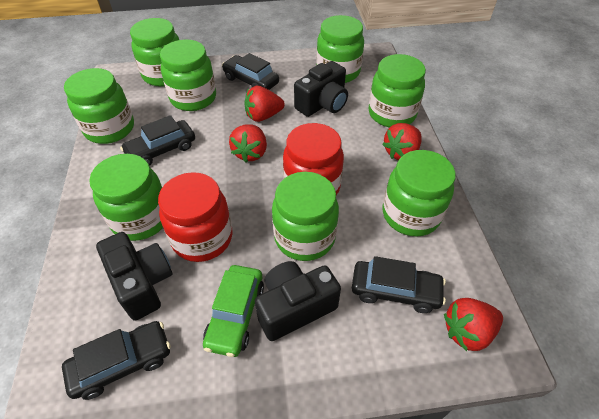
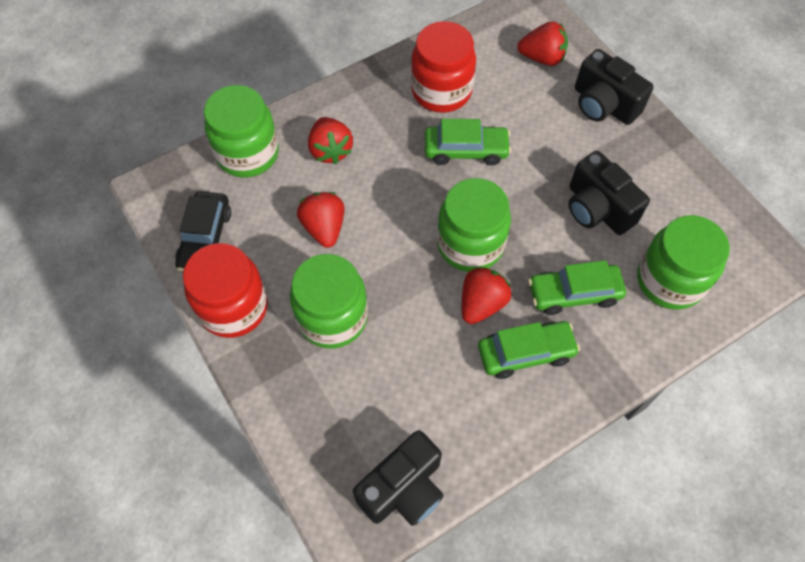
black car: [62,321,171,400] [120,115,195,166] [222,53,279,90] [352,256,446,313] = 4 -> [175,191,231,272] = 1
green car: [203,265,264,357] = 1 -> [425,119,511,166] [478,321,580,379] [528,260,626,315] = 3
green jar: [64,68,134,144] [89,154,163,241] [130,18,179,87] [160,39,216,111] [272,172,339,261] [316,15,364,83] [369,54,426,127] [383,150,456,237] = 8 -> [204,85,279,178] [290,254,368,348] [437,178,511,272] [637,215,730,310] = 4

